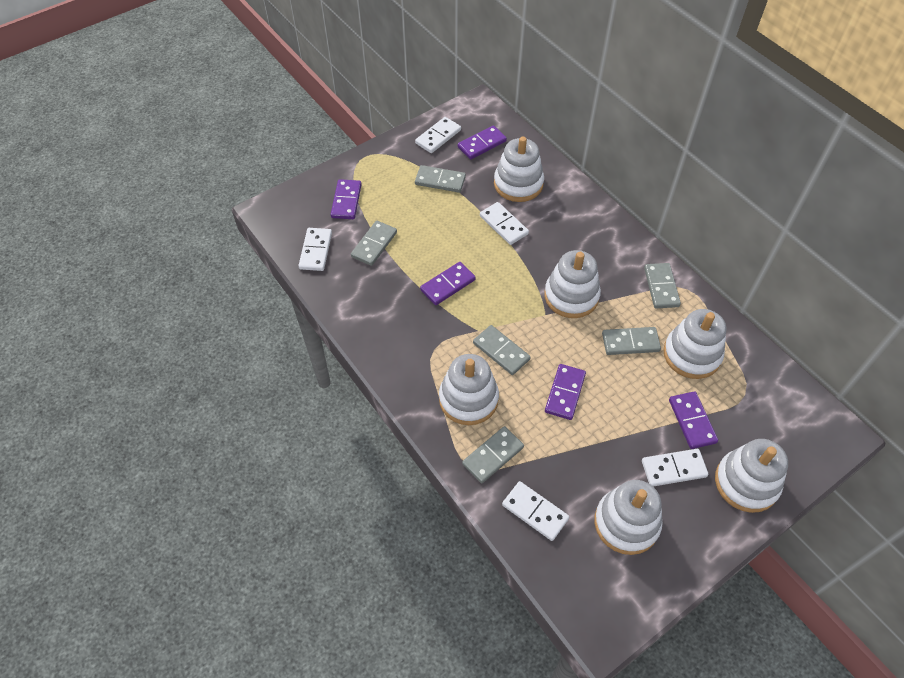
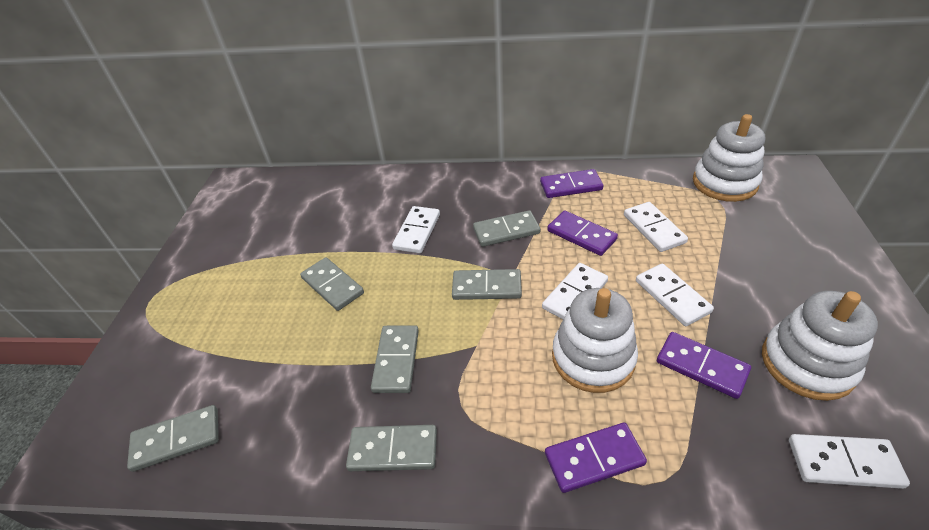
purple domino: [331,179,362,219] [420,262,476,305] [458,125,507,159] [545,364,586,420] [669,391,718,449] = 5 -> [540,169,603,198] [545,422,647,493] [548,211,618,256] [657,332,751,399] = 4
white stacking toy: [439,354,499,425] [494,137,544,202] [544,250,601,318] [594,480,663,555] [663,309,726,379] [715,439,788,513] = 6 -> [552,288,638,393] [693,114,765,202] [762,291,878,401] = 3

